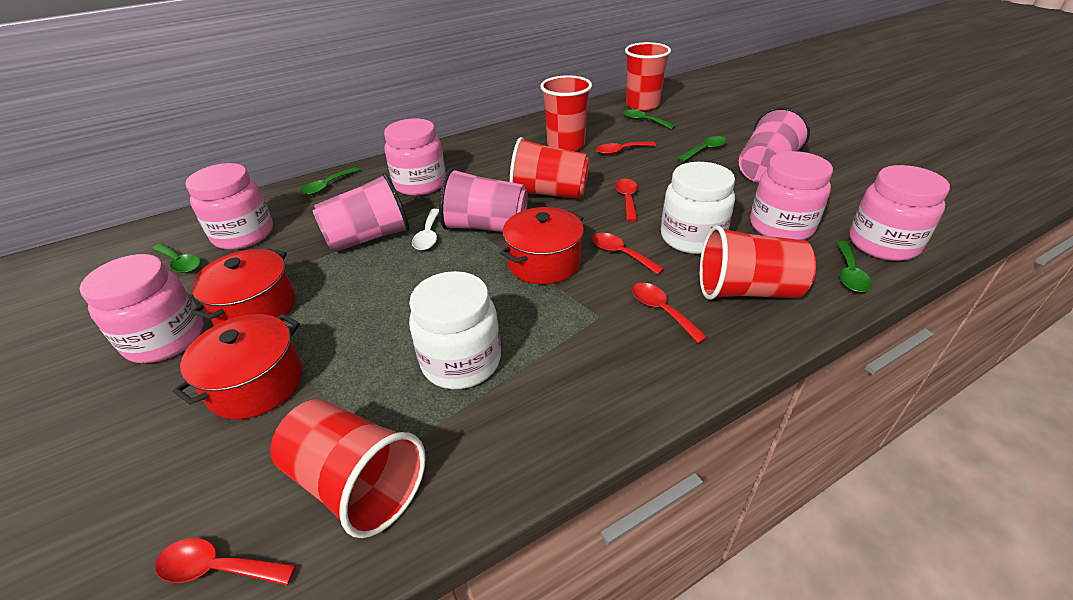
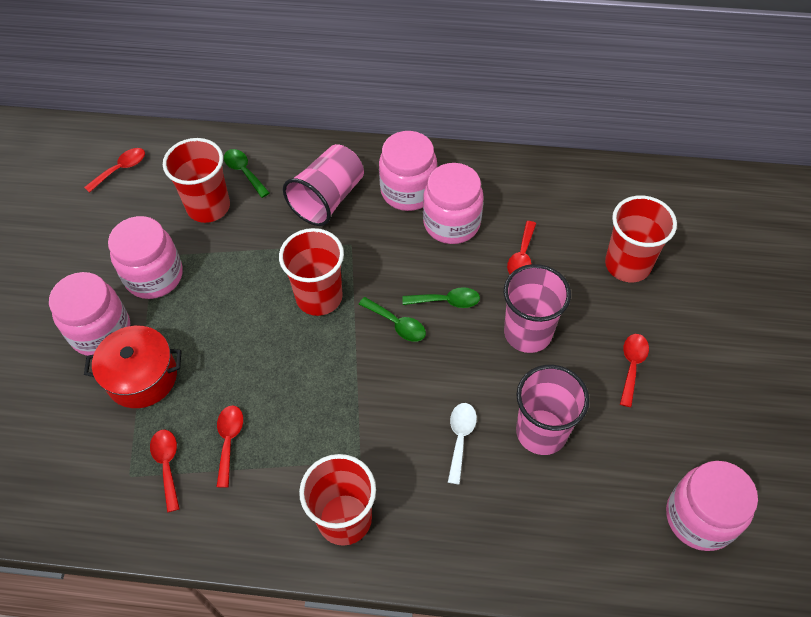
green spoon: [152,243,201,273] [300,167,359,195] [623,109,676,129] [677,136,727,162] [836,241,872,292] = 5 -> [224,149,270,198] [359,297,426,342] [402,287,480,308] = 3
red cup: [270,399,426,538] [510,137,590,199] [540,75,592,151] [625,42,671,111] [700,225,816,300] = 5 -> [163,138,230,223] [279,228,344,316] [299,454,376,546] [605,195,677,282] = 4
red pot: [173,314,303,419] [191,248,296,326] [500,207,584,284] = 3 -> [84,326,182,408] = 1
white jar: [409,271,501,389] [661,162,735,254] = 2 -> none = 0

